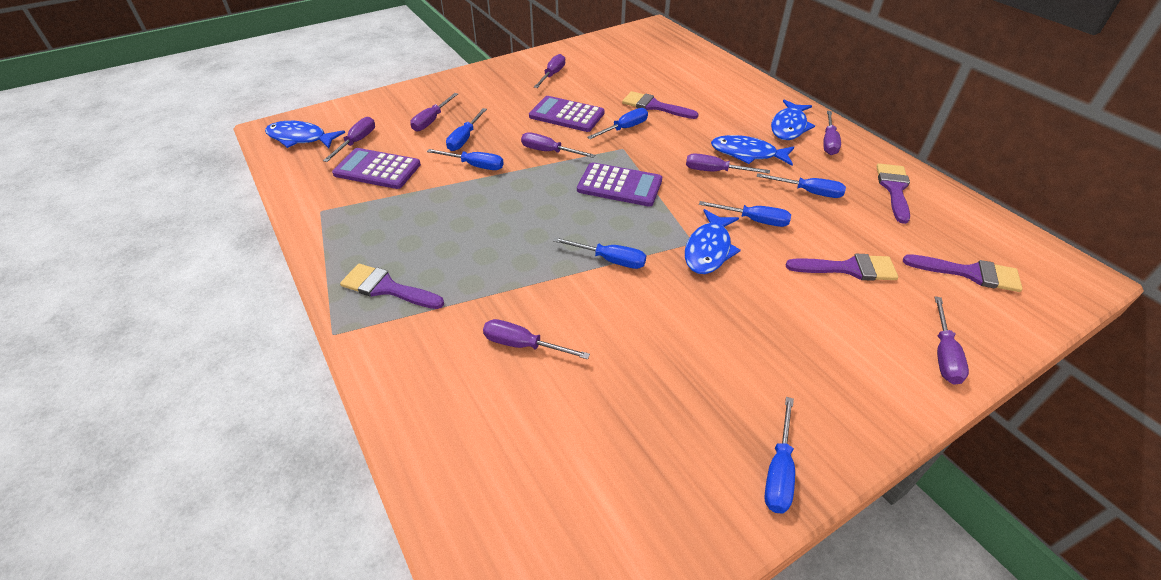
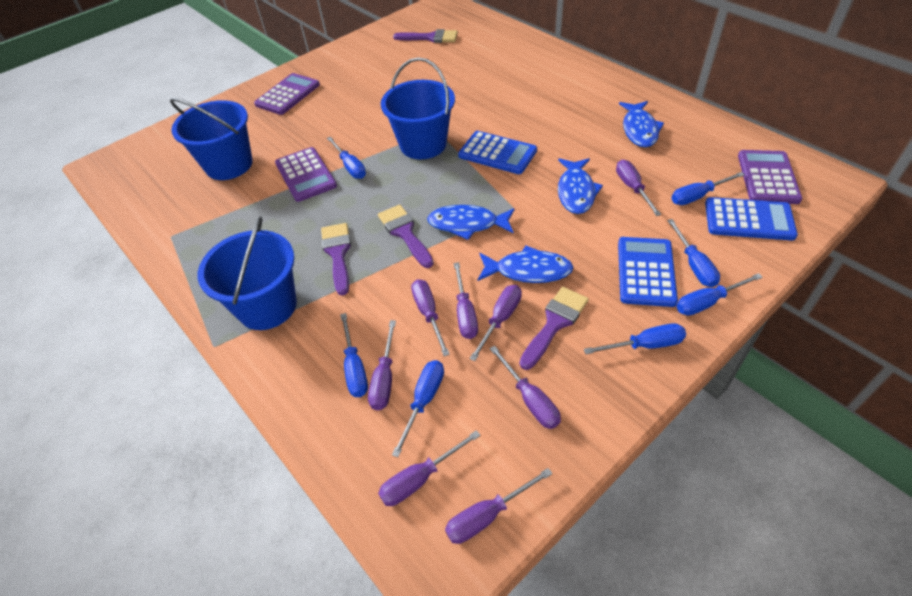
blue bucket: none = 0 -> [170,98,253,180] [198,216,297,330] [381,57,455,159] = 3
blue calculator: none = 0 -> [458,131,537,174] [618,237,678,307] [705,197,798,241] = 3
purple brush: [340,264,444,309] [622,91,699,119] [786,254,898,281] [876,163,910,224] [903,254,1023,292] = 5 -> [321,223,351,296] [378,205,434,268] [393,29,458,43] [520,287,589,370] = 4

